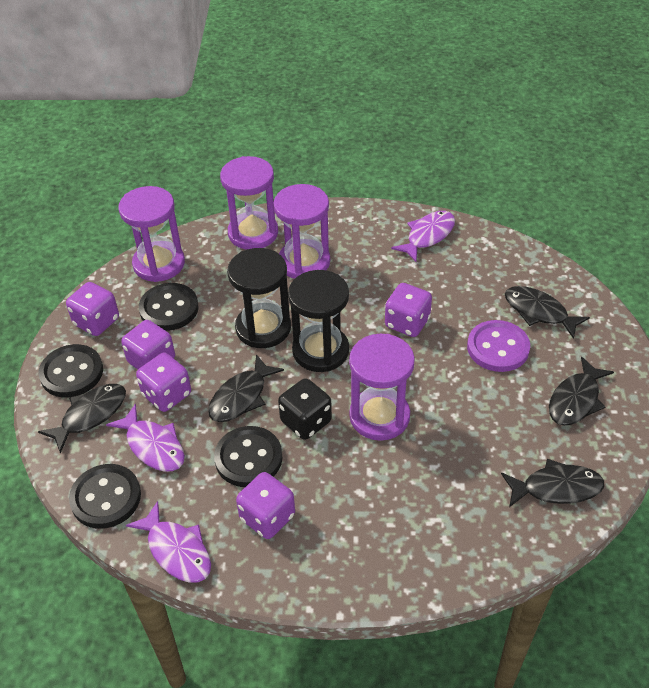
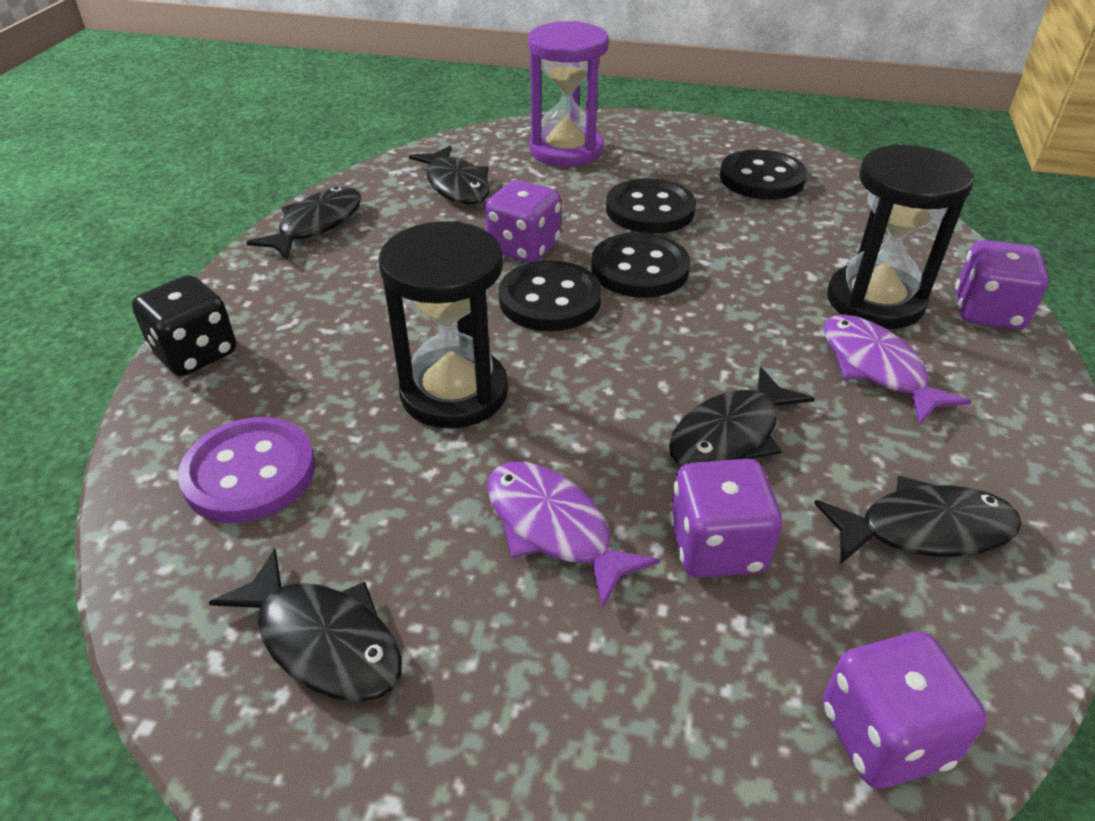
purple dice: [66,282,119,336] [121,320,175,369] [136,353,191,412] [236,472,295,539] [385,283,432,337] = 5 -> [485,180,561,263] [669,459,782,578] [822,632,987,789] [955,240,1049,330] = 4
purple fish: [106,404,185,472] [126,501,211,583] [391,211,455,262] = 3 -> [487,462,660,609] [824,315,971,425] = 2
purple hourglass: [118,186,185,282] [220,156,278,250] [273,184,330,279] [349,334,415,441] = 4 -> [528,21,609,167] = 1

